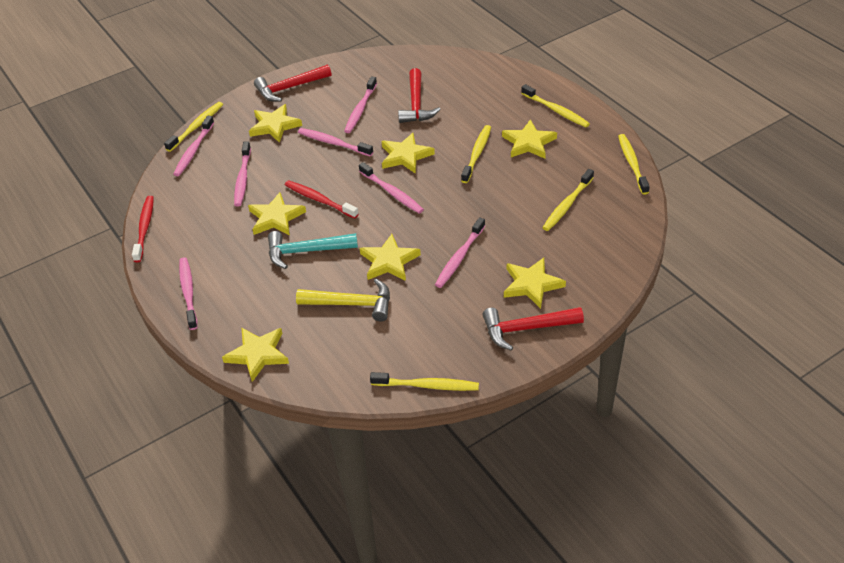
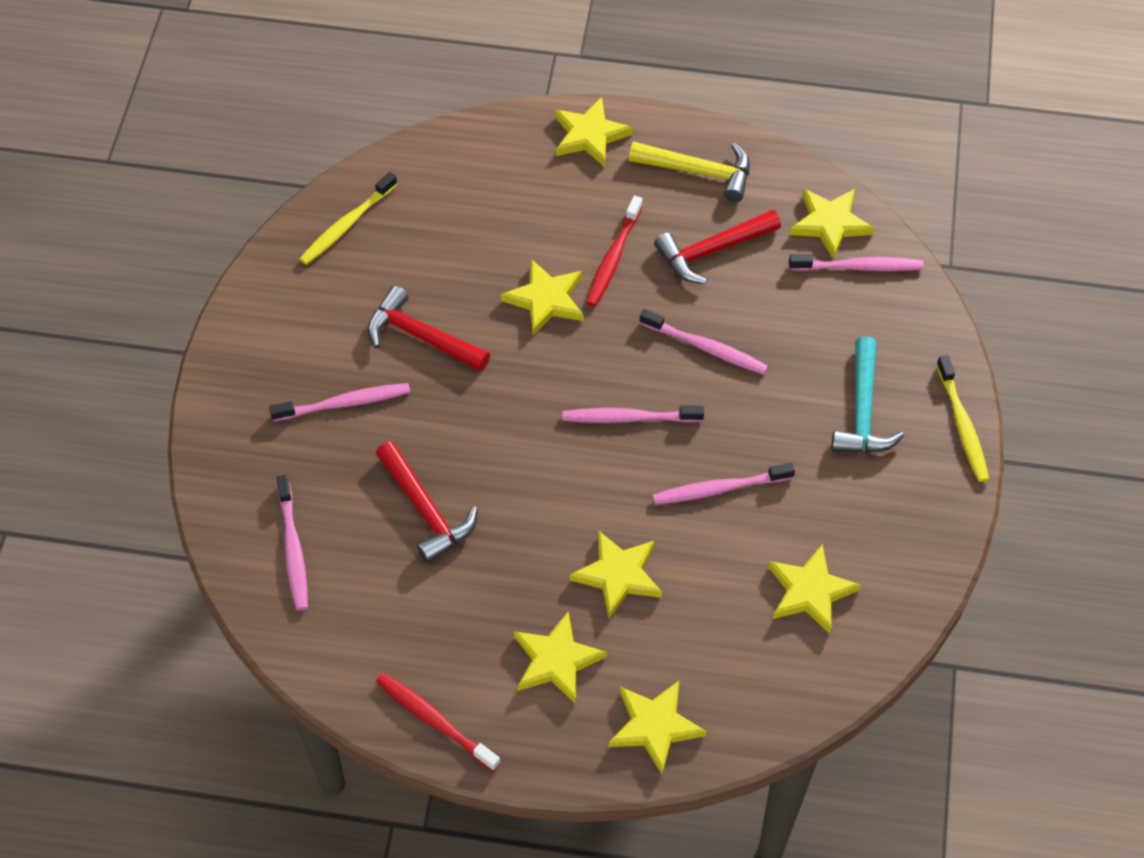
pink toothbrush: [173,116,214,176] [179,257,198,330] [234,141,251,207] [298,128,373,156] [344,77,377,133] [359,162,424,213] [435,217,485,288] = 7 -> [269,383,410,421] [277,475,308,611] [563,406,704,423] [640,309,768,374] [652,463,795,505] [789,254,924,271] = 6
yellow toothbrush: [164,102,223,152] [370,372,479,391] [461,125,491,183] [521,84,590,127] [542,169,594,231] [618,134,650,195] = 6 -> [300,172,397,265] [936,355,989,482] = 2

